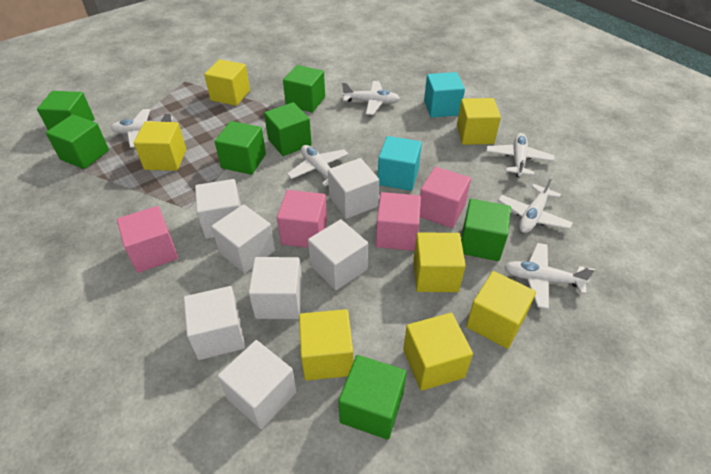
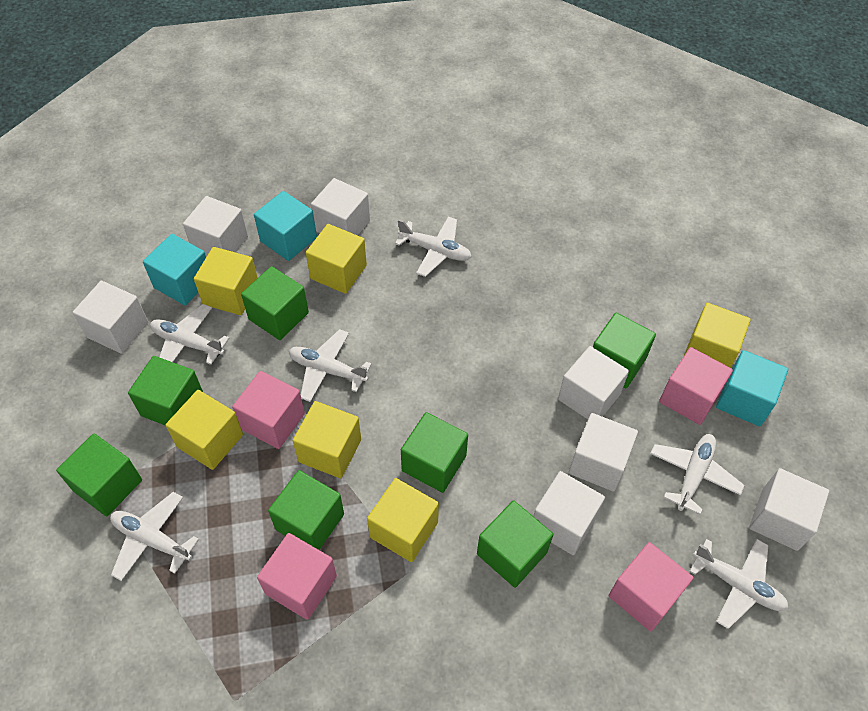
turquoise cube: [378,136,422,191] [424,72,465,118] = 2 -> [143,234,206,305] [254,191,317,261] [716,350,788,426] = 3
yellow cube: [134,121,186,171] [204,59,250,106] [299,309,353,381] [403,313,473,391] [413,233,466,292] [457,98,501,145] [466,271,536,349] = 7 -> [166,390,243,470] [194,247,258,315] [293,401,361,478] [306,224,367,294] [367,478,439,562] [683,303,751,368] = 6

